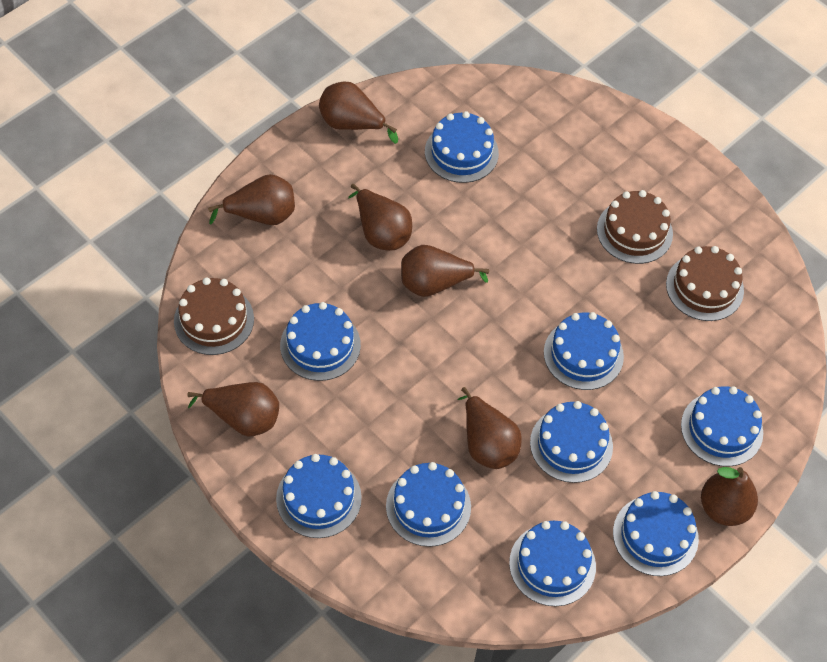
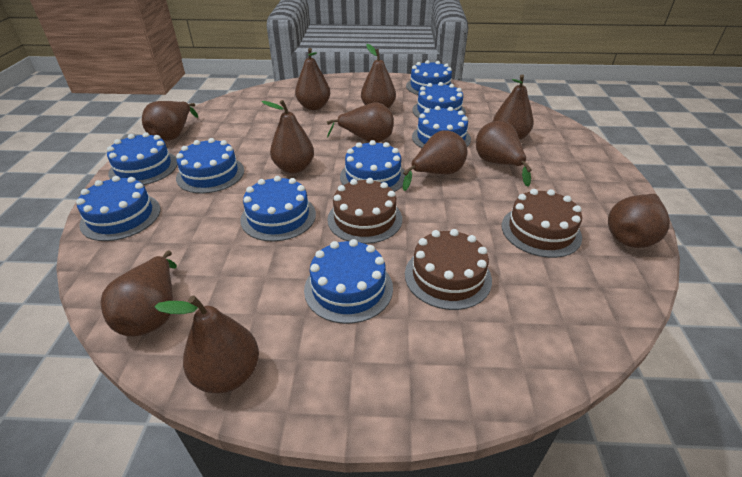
brown pear: [187,382,279,436] [208,174,295,225] [319,82,398,144] [348,184,412,251] [401,245,489,297] [457,387,522,469] [701,467,758,526] = 7 -> [101,250,177,337] [142,101,198,141] [154,296,259,394] [262,100,314,173] [295,48,330,110] [327,102,394,143] [361,44,396,109] [403,130,467,191] [476,121,532,187] [493,74,534,140] [608,194,670,248] = 11

